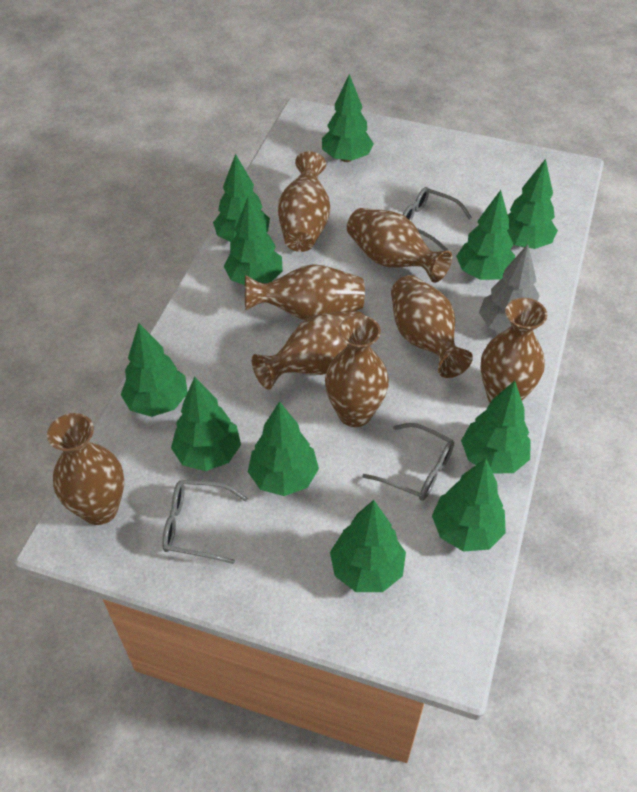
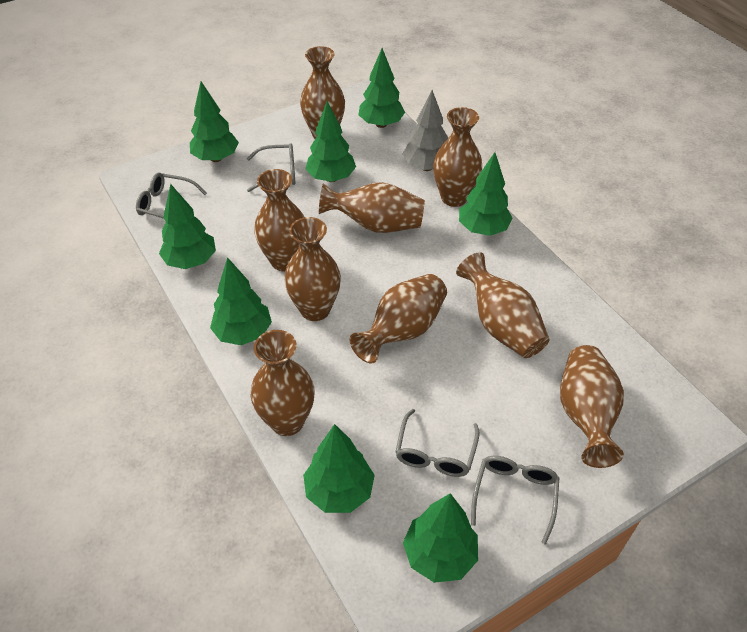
brown vase: [47,413,124,525] [245,264,365,320] [252,311,365,390] [278,151,330,252] [325,315,389,427] [347,208,452,283] [391,275,473,378] [481,298,547,402] = 8 -> [251,330,314,436] [254,169,304,271] [284,217,341,321] [300,46,345,139] [319,182,425,233] [349,274,447,363] [433,107,482,207] [456,252,550,358] [560,345,624,468] = 9
green tree: [121,323,188,417] [171,377,241,471] [213,154,270,242] [224,196,283,285] [248,401,319,496] [322,74,374,162] [330,500,406,592] [432,458,506,552] [456,190,515,280] [461,381,531,474] [507,159,558,249] = 11 -> [159,184,216,269] [190,82,239,162] [210,257,272,345] [303,424,375,513] [305,101,356,182] [358,48,405,128] [403,493,478,583] [459,152,513,236] = 8
grey glasses: [162,480,247,564] [362,423,454,501] [403,187,472,251] = 3 -> [136,173,207,219] [247,143,295,192] [395,409,480,477] [471,456,559,544] = 4

